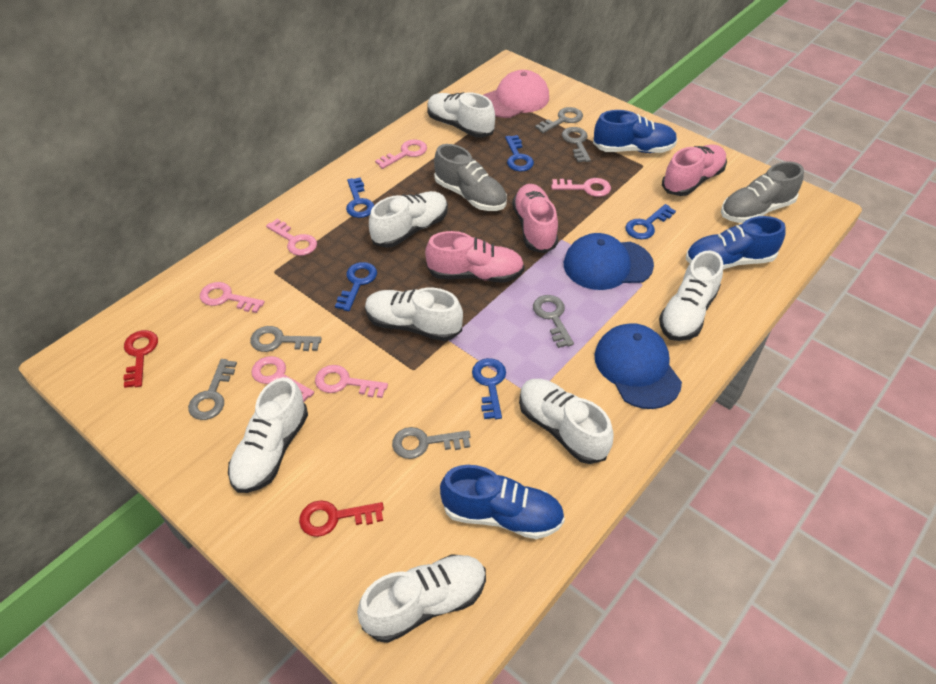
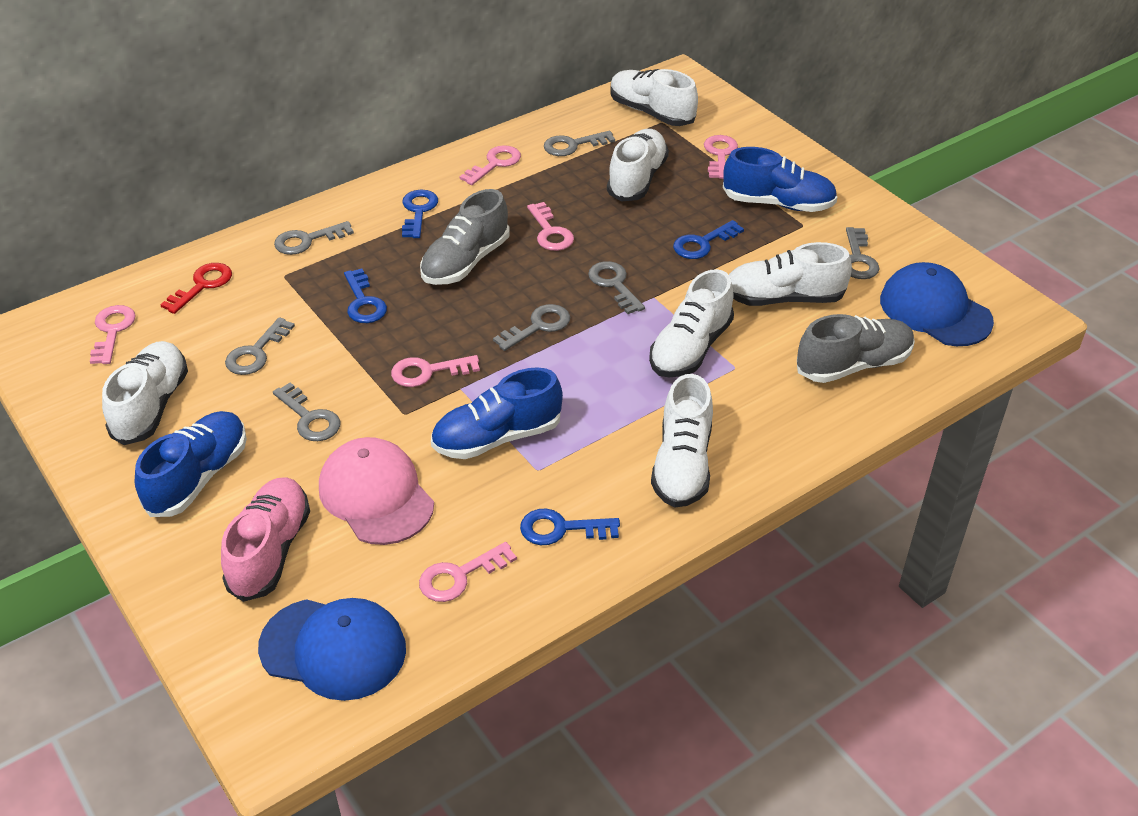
blue key: [335,262,377,311] [346,177,374,218] [472,358,506,419] [505,135,534,171] [625,204,676,239] = 5 -> [344,269,387,323] [402,189,438,238] [520,509,620,545] [673,220,744,259] = 4
grey key: [188,359,237,420] [250,326,322,352] [392,427,471,459] [533,295,574,348] [535,107,583,133] [562,127,591,162] = 6 -> [225,317,295,375] [273,382,340,441] [274,221,354,255] [493,304,570,351] [544,131,615,156] [588,261,645,314] [846,227,880,279] = 7
pink shoe: [425,231,525,283] [512,184,558,253] [662,144,727,196] = 3 -> [221,477,310,602] = 1
red key: [123,330,158,388] [299,500,384,537] = 2 -> [160,263,232,314] = 1
white shoe: [228,377,308,493] [357,554,486,643] [365,288,463,341] [369,191,448,248] [427,92,495,138] [519,379,613,464] [659,250,723,341] = 7 -> [102,341,188,445] [607,129,669,202] [610,69,698,126] [649,269,734,377] [651,374,713,507] [729,242,852,306] = 6

